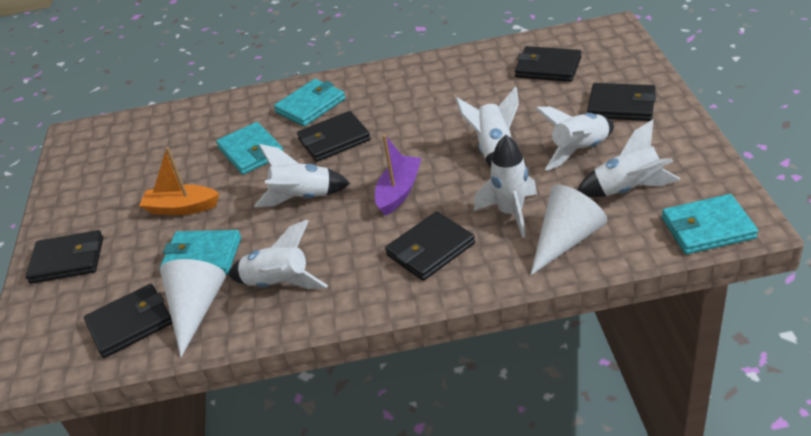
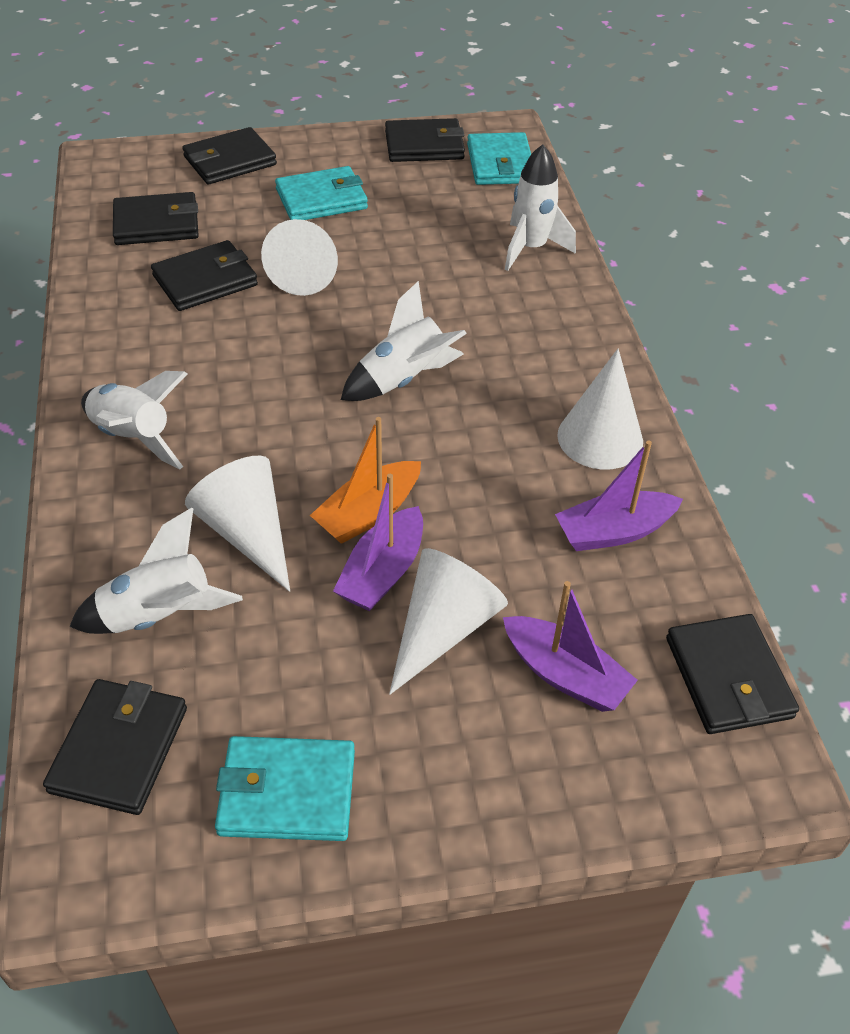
purple boat: [375,134,422,216] = 1 -> [333,474,423,611] [503,581,638,712] [555,440,683,551] = 3
turquoise wallet: [159,230,241,275] [216,122,284,175] [274,79,345,126] [662,194,758,254] = 4 -> [215,736,355,841] [275,166,368,220] [467,132,531,185] = 3
white cone: [160,259,226,357] [531,185,607,275] = 2 -> [185,456,290,592] [261,219,338,296] [389,548,508,694] [557,349,643,470] = 4
white rocket: [228,220,328,289] [254,144,351,207] [456,87,519,168] [474,135,537,238] [535,107,614,171] [577,120,680,197] = 6 -> [69,508,243,634] [81,371,187,469] [341,281,467,401] [505,144,576,271] = 4

